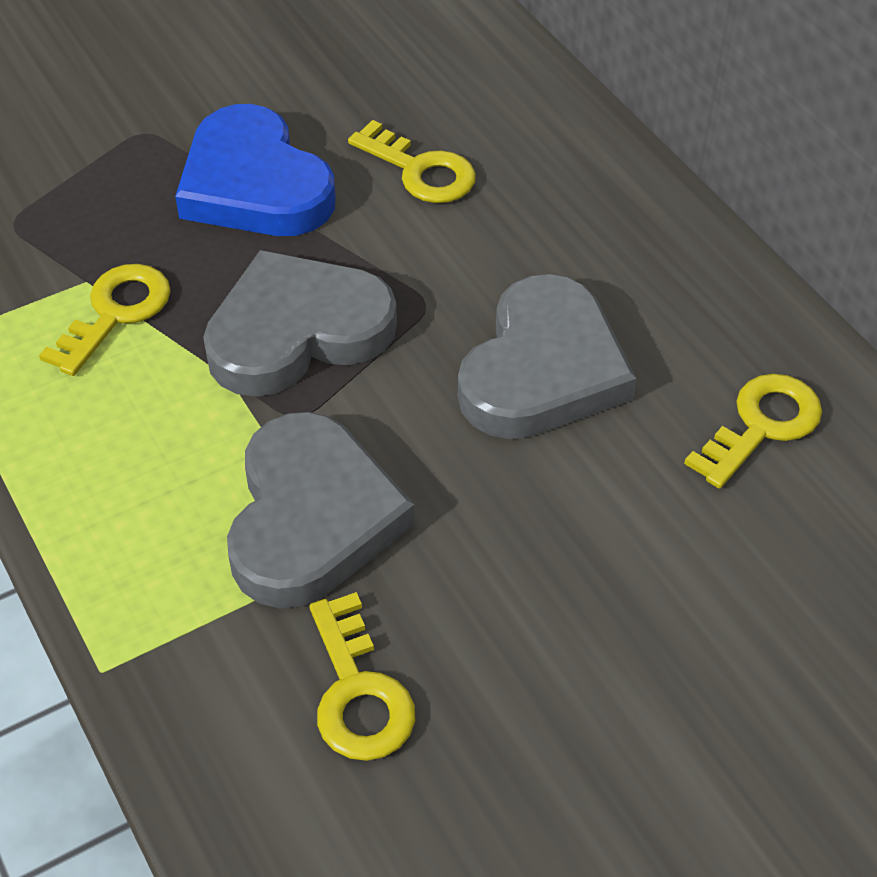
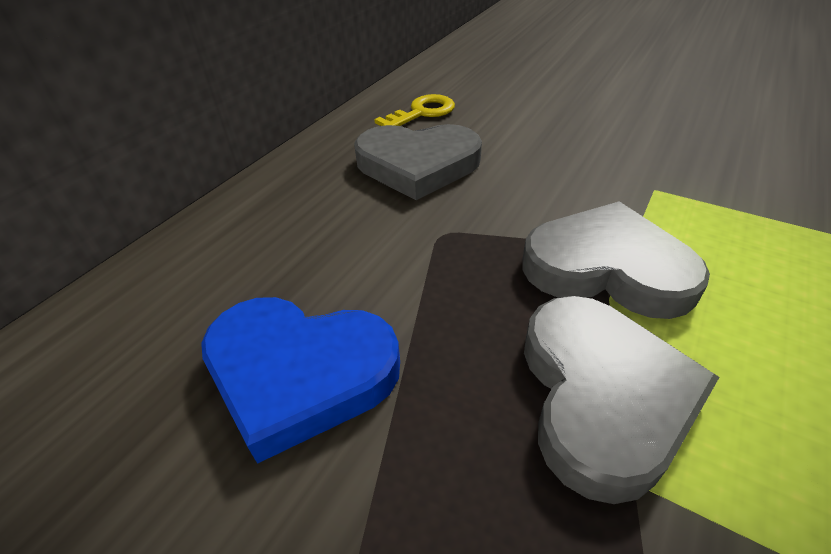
yellow key: [39,264,171,376] [309,592,415,761] [348,120,476,203] [684,374,822,489] = 4 -> [374,94,455,126] = 1

